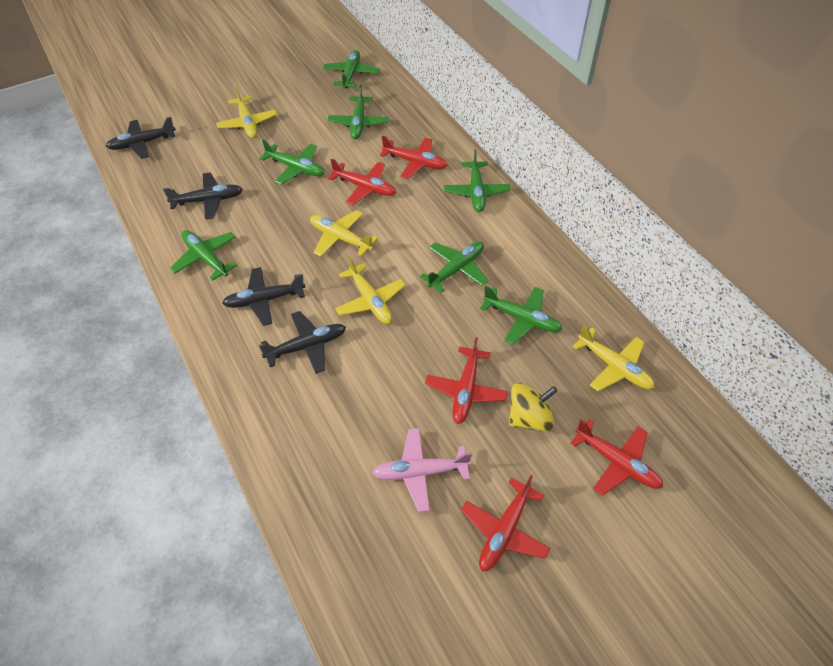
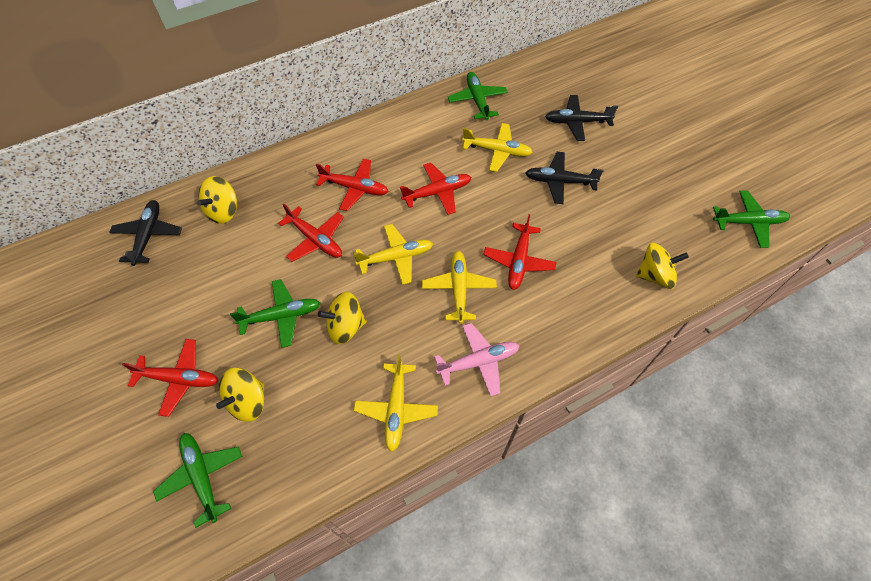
black plane: [106,117,176,159] [163,172,243,220] [222,267,305,326] [259,311,346,374] = 4 -> [109,200,182,266] [525,152,604,204] [545,95,618,141] = 3
green plane: [170,230,237,281] [260,140,324,185] [323,50,379,89] [328,85,388,139] [420,241,488,293] [444,150,511,212] [480,286,562,344] = 7 -> [153,433,243,528] [230,279,320,348] [448,72,508,120] [713,190,791,248] = 4
yellow spinning top: [509,383,557,431] = 1 -> [197,176,237,224] [216,368,264,422] [318,292,367,344] [636,242,689,289] = 4

